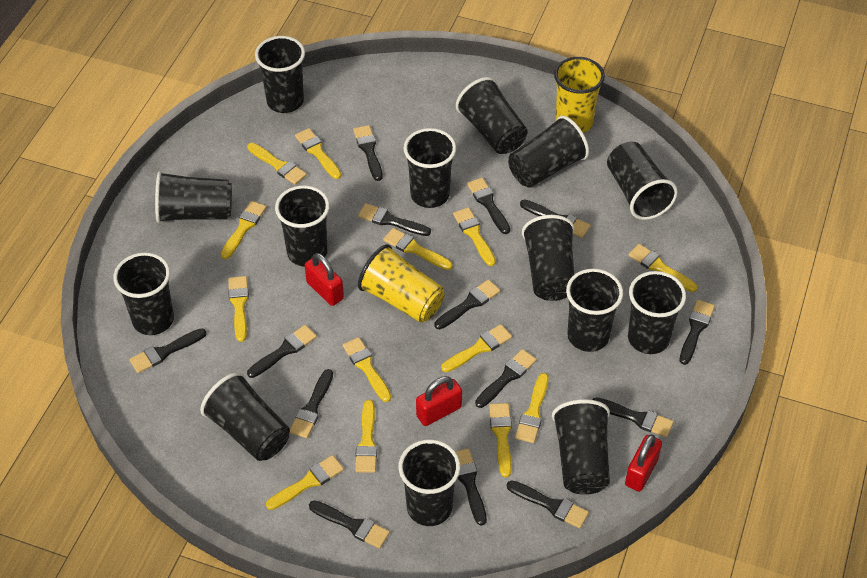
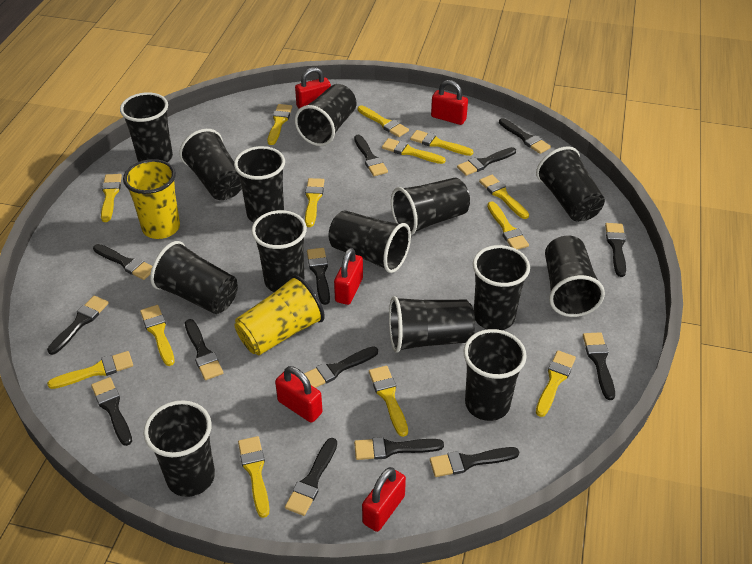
red padlock: [305,253,344,306] [416,376,462,426] [625,434,662,492] = 3 -> [275,366,323,423] [295,67,331,109] [334,248,363,305] [362,467,406,532] [431,80,468,125] = 5

